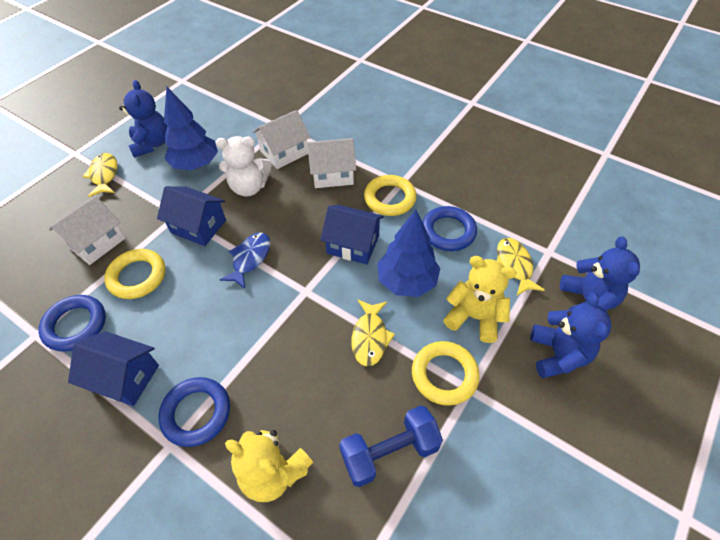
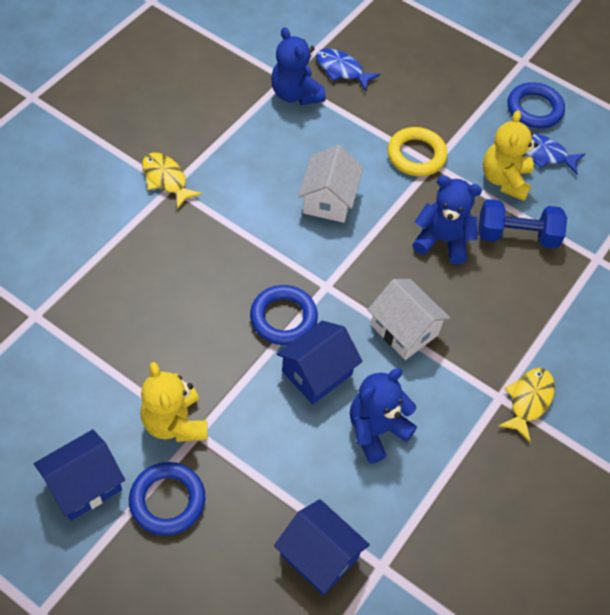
blue fish: [220,233,270,289] = 1 -> [316,49,380,91] [525,134,585,175] = 2
blue tree: [164,87,218,171] [377,209,441,297] = 2 -> none = 0
white house: [49,196,125,265] [252,110,311,169] [307,138,356,188] = 3 -> [298,145,363,223] [368,279,451,360] = 2
white teddy bear: [216,136,272,197] = 1 -> none = 0
yellow fish: [82,153,117,197] [352,300,395,367] [497,238,545,296] = 3 -> [142,153,202,209] [498,368,555,442] = 2
yellow ring: [104,249,166,299] [364,175,417,216] [412,341,480,406] = 3 -> [388,127,448,176] = 1

